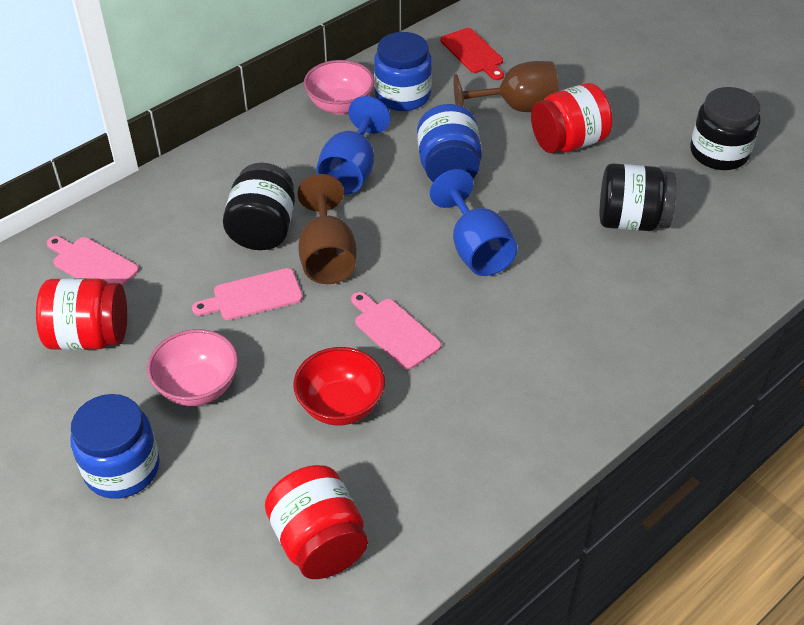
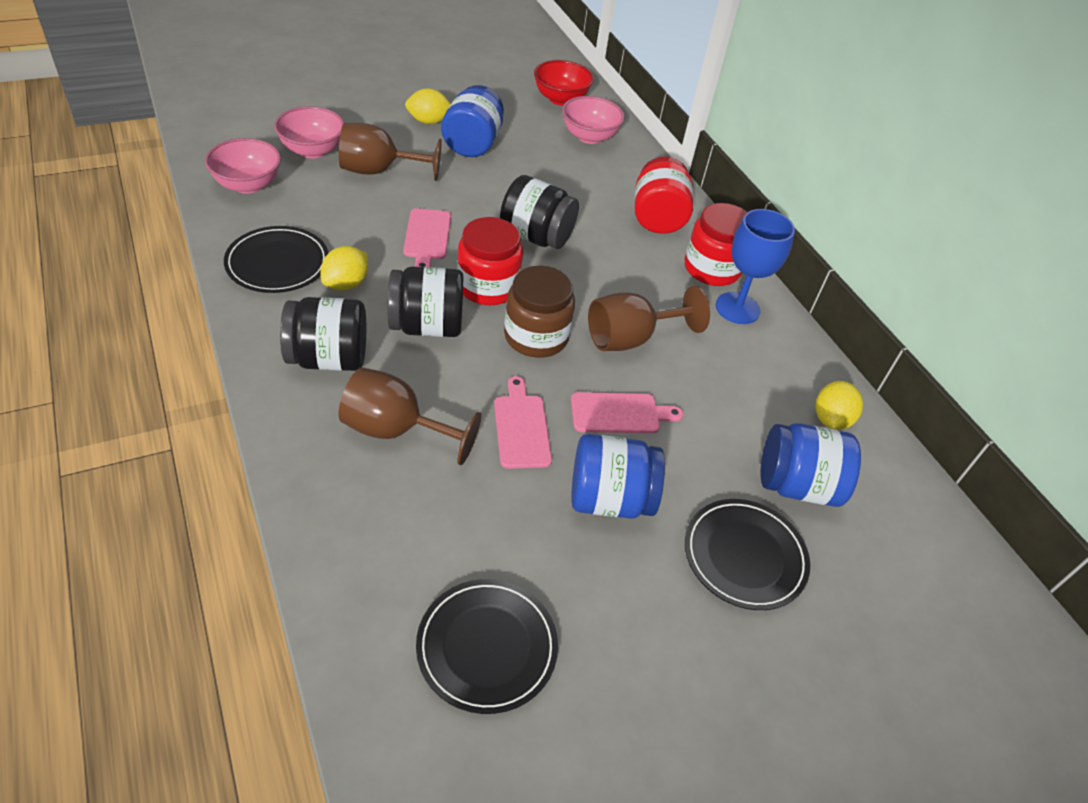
black plate: none = 0 -> [224,226,329,293] [416,579,558,714] [685,499,810,610] = 3
blue goblet: [316,96,391,194] [430,169,518,276] = 2 -> [716,209,795,324] = 1
brown goblet: [297,174,357,284] [454,61,559,112] = 2 -> [338,367,481,465] [339,123,442,181] [588,286,710,351] = 3
brown jar: none = 0 -> [504,266,575,358] = 1
pink bowl: [147,329,238,406] [304,60,375,114] = 2 -> [205,138,281,194] [274,106,344,159] [562,96,625,144] = 3
red cutting board: [440,28,504,80] = 1 -> none = 0
yellow lemon: none = 0 -> [321,246,368,290] [405,88,451,124] [815,381,863,430] = 3

